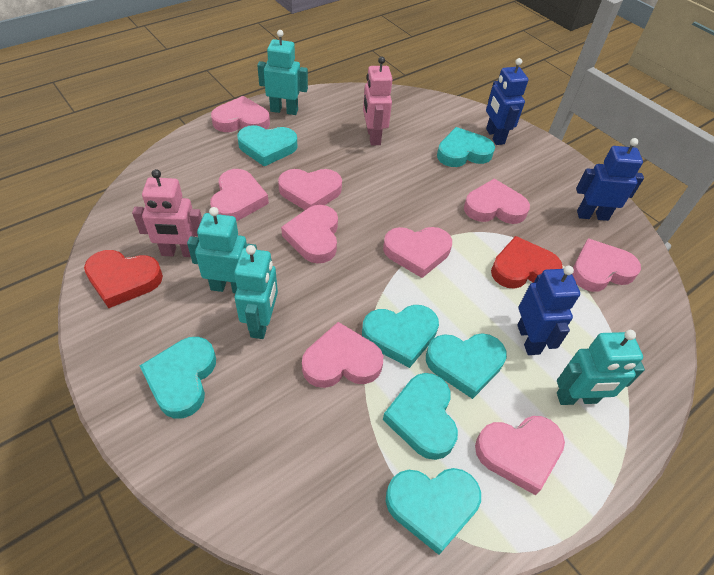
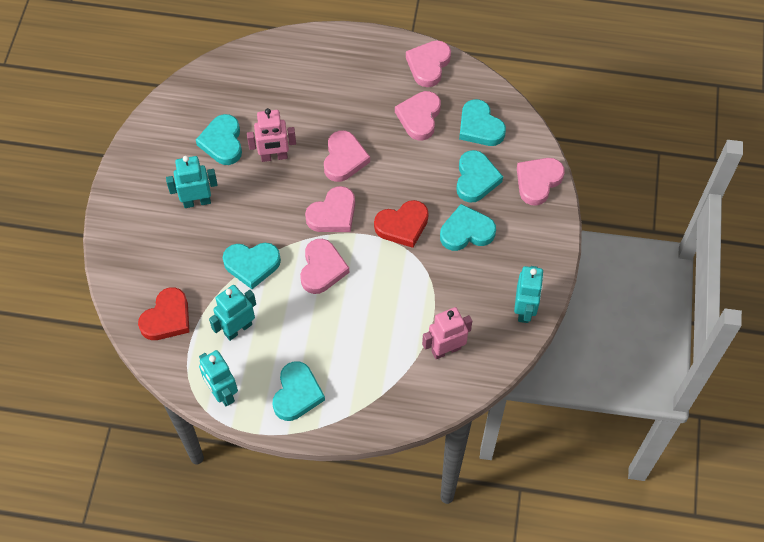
blue robot: [486,58,528,145] [517,266,580,355] [576,138,644,221] = 3 -> none = 0
pink heart: [210,169,269,221] [211,96,270,132] [278,169,342,210] [281,205,338,263] [302,322,383,388] [383,227,452,278] [464,179,530,224] [475,416,565,495] [572,238,641,292] = 9 -> [300,239,349,294] [305,186,355,232] [324,130,370,182] [395,91,441,141] [406,40,451,87] [517,158,565,206] = 6
turquoise heart: [140,337,216,419] [237,125,297,166] [362,305,439,368] [383,373,458,460] [386,468,481,555] [426,333,507,399] [437,127,495,167] = 7 -> [196,114,242,165] [222,243,281,289] [272,361,325,421] [440,204,496,251] [456,150,503,202] [459,99,506,146] = 6

